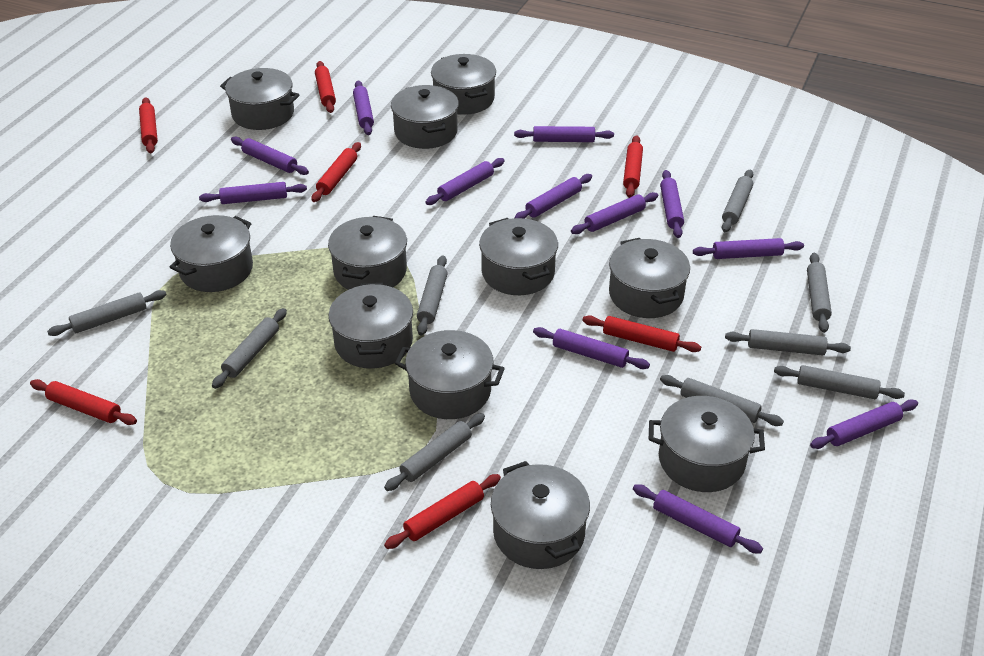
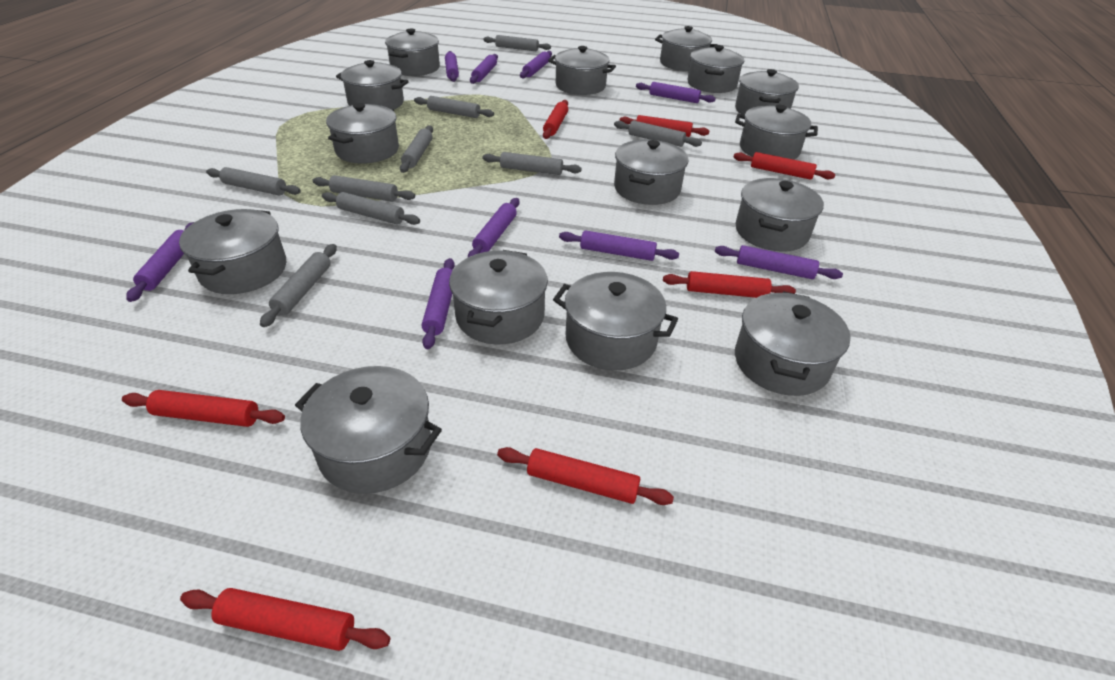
grey pot: [170,215,253,292] [220,68,299,130] [328,216,407,290] [329,283,413,369] [391,85,459,149] [395,330,505,419] [431,54,496,115] [479,218,558,295] [491,461,590,569] [609,238,690,318] [649,396,765,492] = 11 -> [179,209,286,294] [295,366,442,494] [326,103,399,163] [336,60,409,110] [385,29,440,76] [449,250,548,344] [548,46,616,95] [553,272,678,370] [614,140,689,205] [655,26,718,71] [688,45,744,93] [735,69,799,115] [735,105,818,160] [735,178,824,251] [735,291,851,396] = 15
purple rolling pin: [199,182,307,204] [231,137,309,175] [353,80,374,135] [426,158,505,205] [514,126,614,142] [514,174,592,218] [533,327,650,369] [571,192,658,234] [633,484,763,553] [660,170,684,238] [693,238,804,259] [810,399,918,449] = 12 -> [126,222,194,302] [422,258,455,349] [445,51,459,82] [468,198,520,257] [470,54,498,84] [520,51,552,79] [559,230,679,261] [636,82,716,103] [715,245,843,279] = 9

